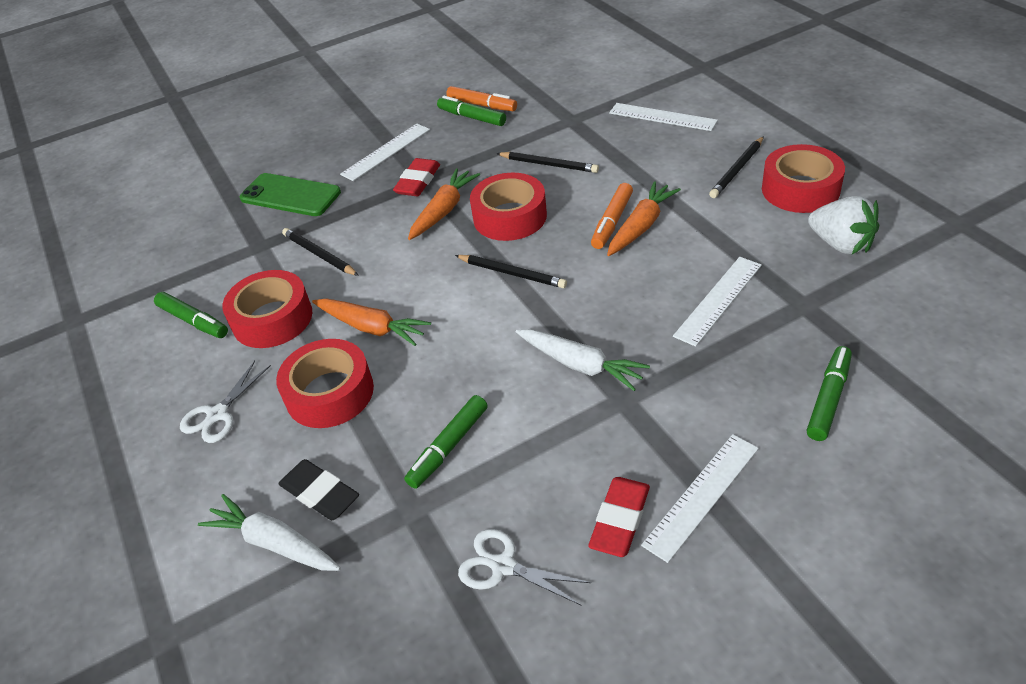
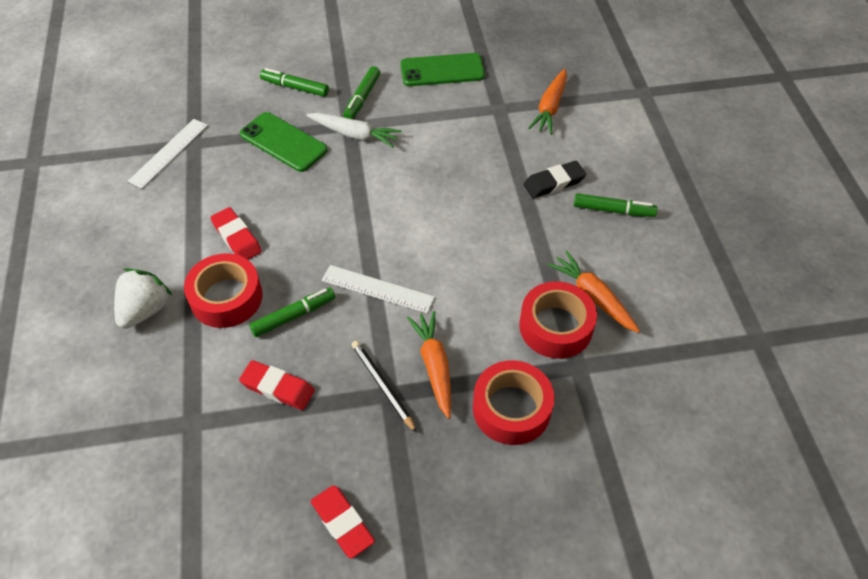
black pencil: [282,228,359,276] [455,255,567,288] [496,152,599,173] [709,136,764,198] = 4 -> [351,340,417,433] = 1
green phone: [240,173,341,216] = 1 -> [240,112,328,172] [401,53,485,86] = 2
orange marker: [446,86,517,111] [591,183,633,249] = 2 -> none = 0
red eraser: [393,158,440,196] [588,477,650,557] = 2 -> [211,207,262,260] [239,360,315,410] [311,485,375,559] = 3
red tape: [222,270,312,348] [276,339,374,428] [470,173,547,241] [762,144,845,213] = 4 -> [184,253,263,328] [473,360,555,445] [519,281,597,359] = 3
white carrot: [198,494,341,571] [516,329,650,391] = 2 -> [307,113,402,148] = 1
white ruler: [340,124,430,181] [609,103,718,131] [641,434,759,563] [673,257,762,347] = 4 -> [128,119,208,189] [322,265,435,314] = 2
white scissors: [180,361,271,443] [458,529,591,606] = 2 -> none = 0

